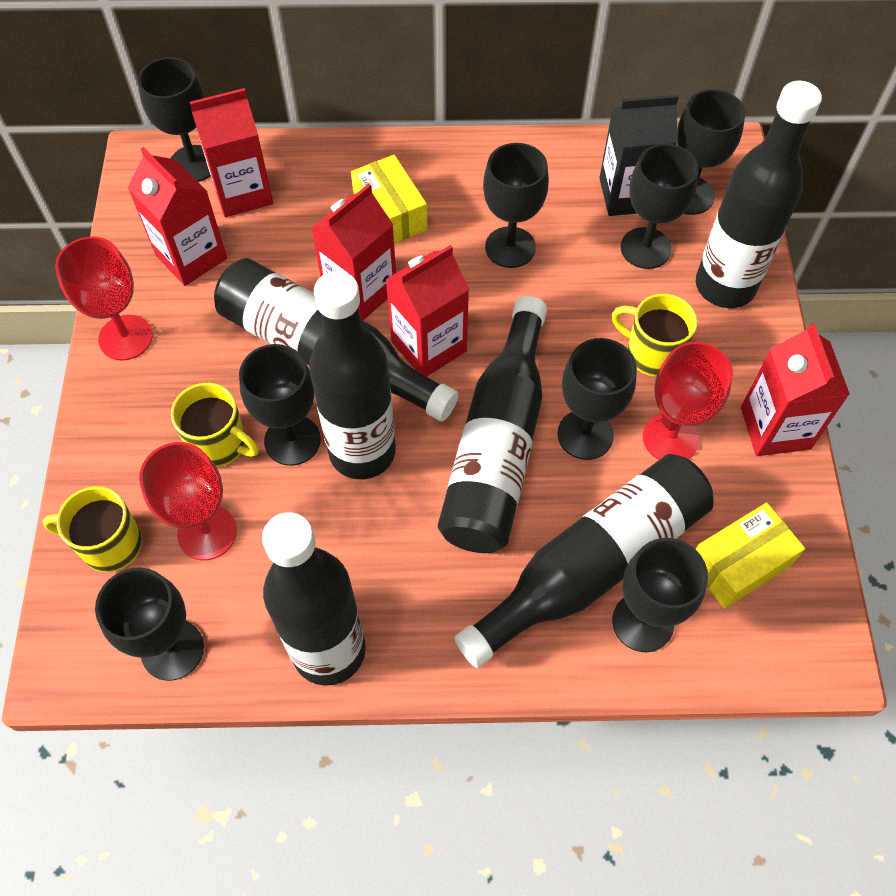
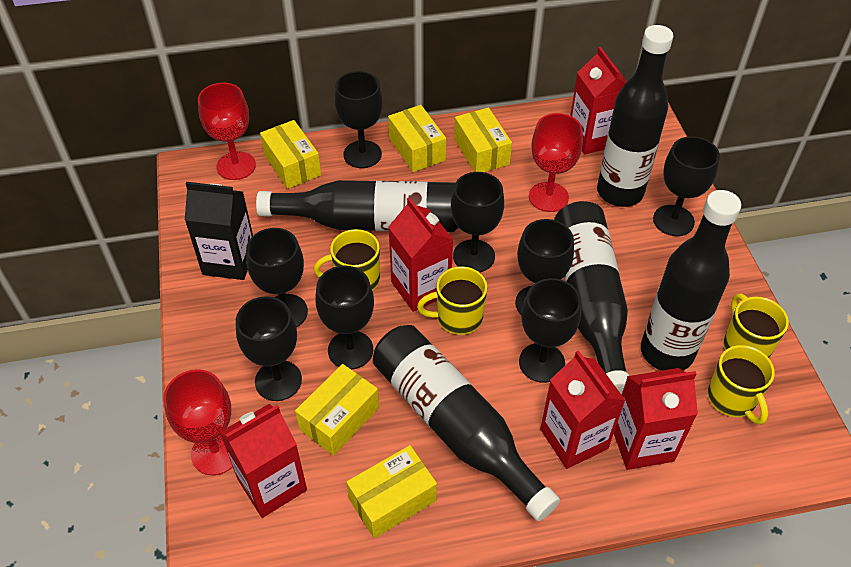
black bottle: [214,258,458,421] [262,512,366,686] [309,271,396,479] [438,296,547,553] [454,454,713,668] [696,81,822,308] = 6 -> [256,180,459,232] [373,325,560,521] [554,201,629,395] [597,25,673,207] [641,190,741,371] = 5
yellow box: [351,155,428,244] [696,502,805,609] = 2 -> [260,120,321,189] [295,364,379,456] [346,445,437,538] [388,105,446,172] [454,107,512,172] = 5
yellow mug: [42,486,143,572] [171,383,259,467] [612,294,698,376] = 3 -> [314,229,380,291] [417,266,487,335] [707,345,775,425] [723,294,789,358] = 4

